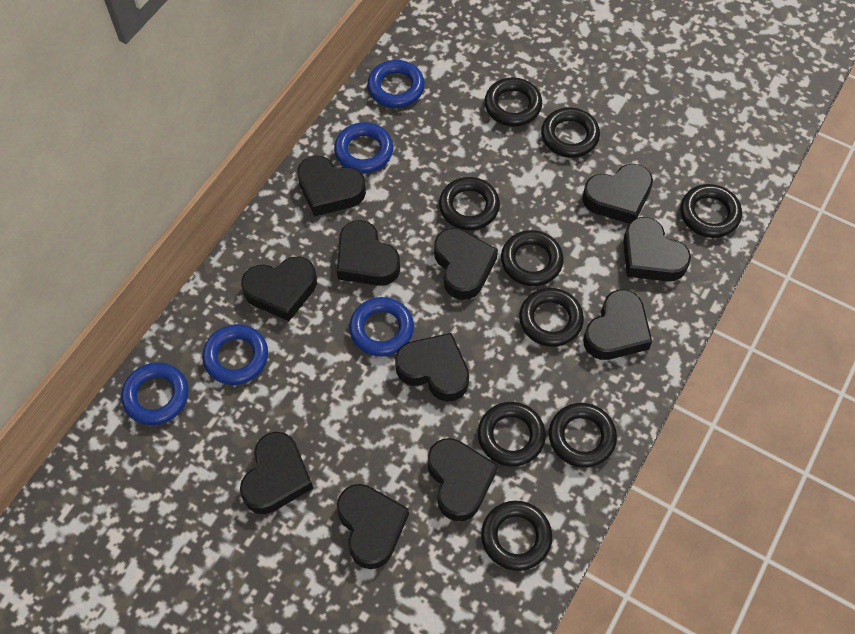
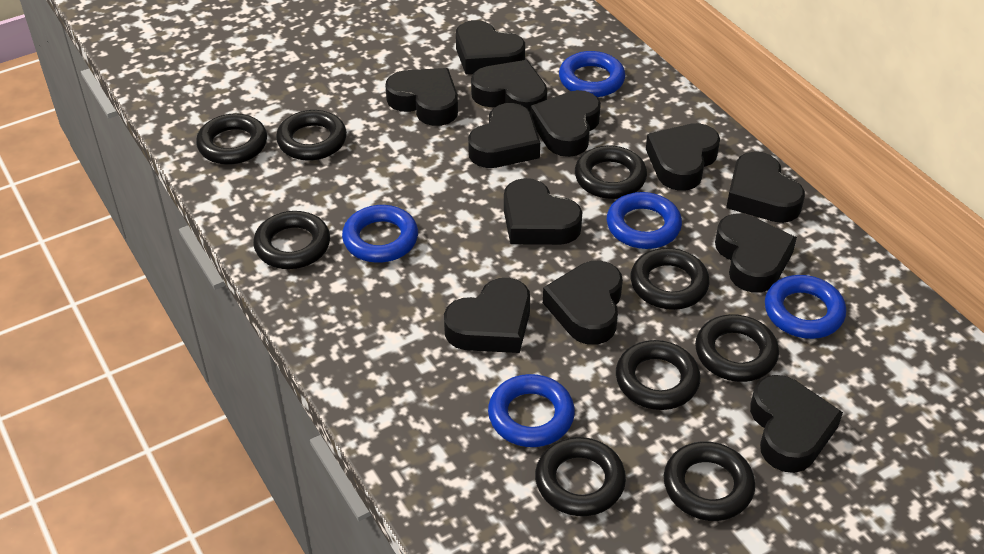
black heart: [240,432,313,514] [241,256,317,321] [297,156,366,216] [337,220,400,286] [337,484,409,569] [395,333,469,402] [428,438,498,521] [434,228,498,300] [582,164,653,223] [583,290,652,360] [623,217,691,282] = 11 -> [385,68,458,126] [444,278,530,353] [456,20,525,74] [468,103,540,168] [471,60,547,111] [504,178,582,245] [530,90,601,157] [543,261,623,345] [646,123,720,191] [715,214,797,293] [726,152,805,223] [750,375,843,473] = 12

